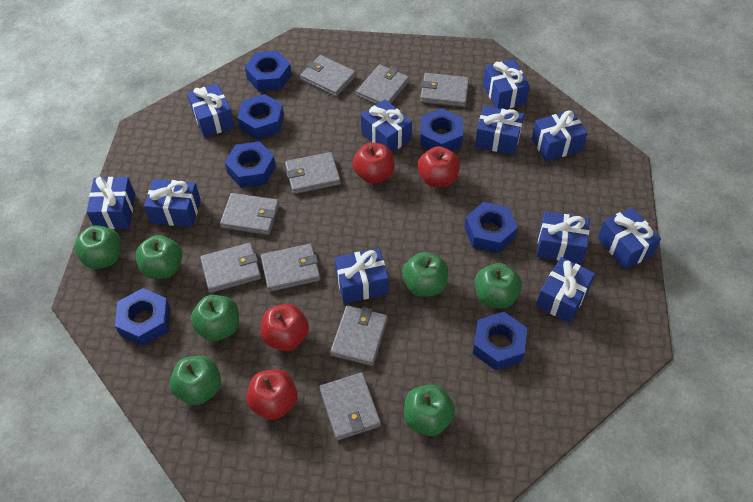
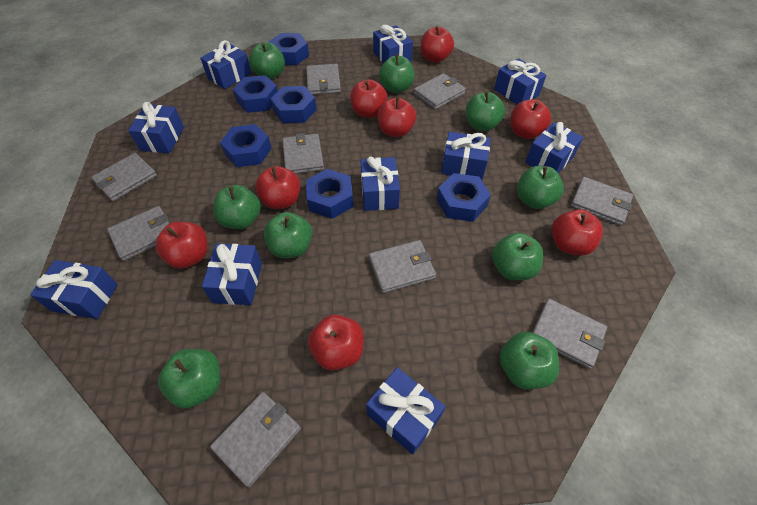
blue gift: [87,177,135,229] [144,179,201,227] [187,83,234,138] [335,248,389,304] [361,99,412,152] [475,106,524,155] [483,59,530,109] [531,110,588,161] [536,257,595,323] [537,212,590,264] [598,207,661,270] = 11 -> [30,260,118,319] [128,102,184,153] [200,40,251,89] [202,244,262,305] [361,156,400,211] [366,367,446,455] [373,25,413,64] [441,132,491,180] [494,58,546,104] [525,122,583,173] = 10
blue nut: [115,288,170,346] [225,141,276,188] [237,94,284,140] [245,51,292,91] [420,108,463,151] [465,202,518,253] [473,312,527,370] = 7 -> [220,124,272,167] [233,75,278,113] [269,33,309,65] [270,86,317,123] [306,169,353,219] [437,173,491,222] = 6
green apple: [74,225,121,269] [135,235,182,279] [170,356,221,405] [191,295,239,341] [402,252,448,297] [404,385,455,436] [475,263,522,309] = 7 -> [158,349,220,408] [213,185,261,229] [249,43,285,79] [264,212,312,258] [379,54,415,93] [466,91,505,131] [492,233,543,280] [500,332,559,389] [517,166,564,209] = 9
red apple: [246,369,298,420] [261,304,309,351] [353,143,395,184] [418,146,460,187] = 4 -> [155,222,207,269] [255,166,300,209] [308,314,364,371] [350,79,388,118] [377,97,416,137] [421,26,454,63] [511,99,551,139] [552,209,603,256] = 8

